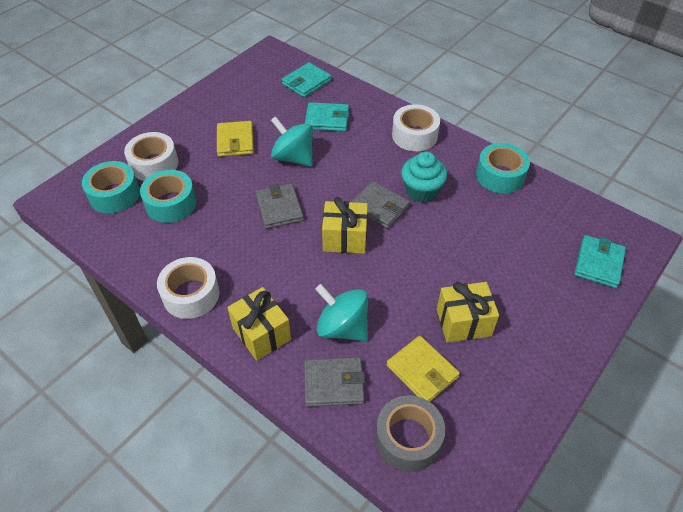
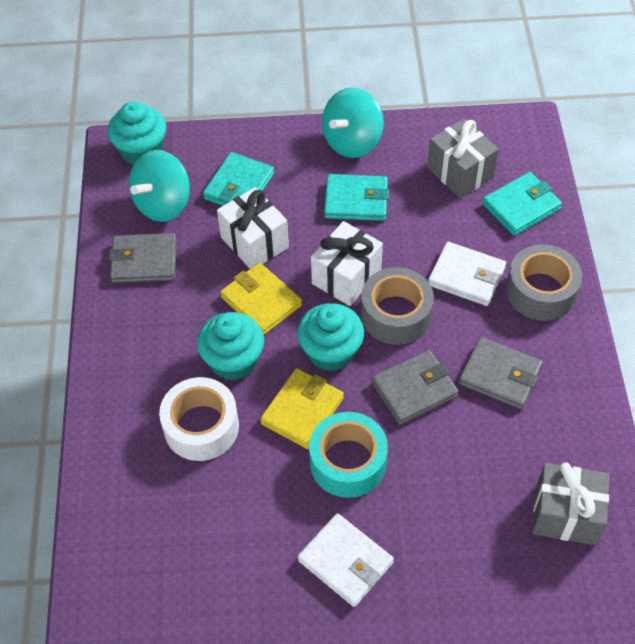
grey gift: none = 0 -> [427,119,499,198] [532,462,610,545] = 2
grey tape: [375,395,445,472] = 1 -> [361,267,434,345] [506,244,582,321] = 2
turquoise cupcake: [401,151,447,203] = 1 -> [108,101,166,165] [197,312,264,381] [297,303,364,372] = 3
turquoise tape: [82,161,140,213] [140,170,196,223] [476,143,530,194] = 3 -> [309,412,388,498] = 1
white gift: none = 0 -> [217,187,289,269] [311,221,383,306] = 2
white tape: [124,132,178,181] [157,257,220,319] [392,104,440,151] = 3 -> [159,377,239,461] = 1
white wallet: none = 0 -> [298,513,394,607] [428,242,506,306] = 2
yellow gift: [227,287,291,361] [322,197,368,254] [437,282,499,343] = 3 -> none = 0

